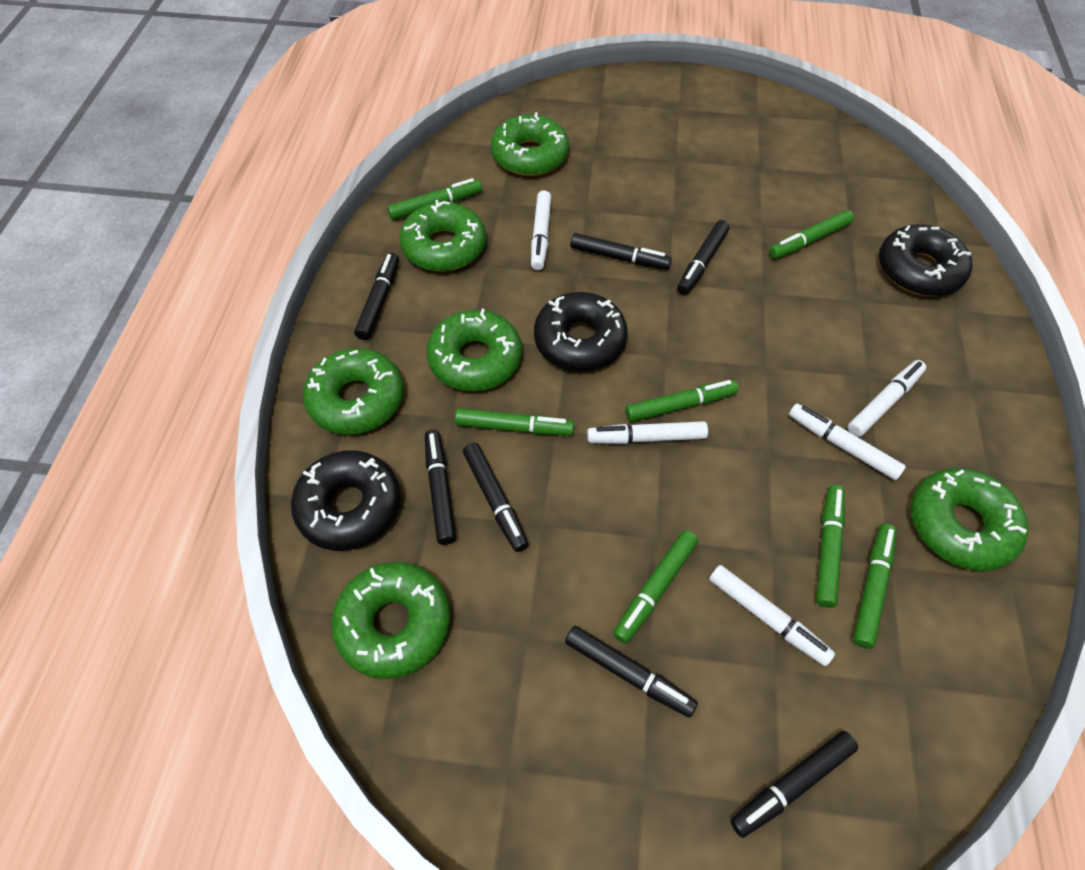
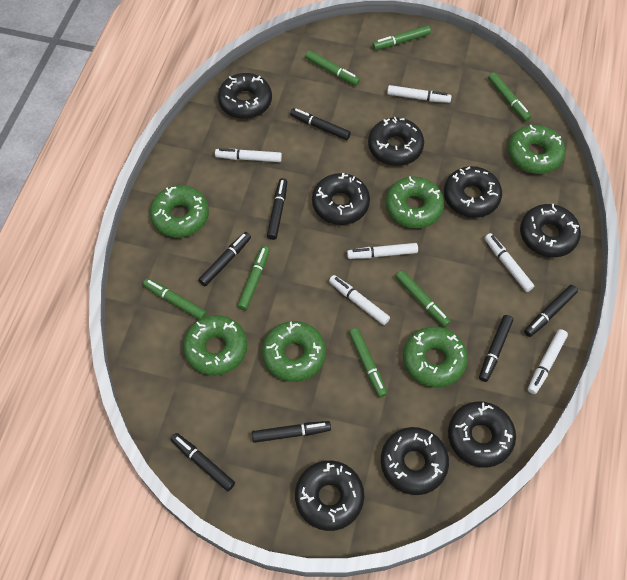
black donut: [291,450,401,551] [534,292,628,371] [879,224,972,296] = 3 -> [218,73,272,119] [295,460,364,531] [312,173,370,225] [368,117,424,166] [381,427,449,495] [444,166,502,218] [448,401,516,468] [520,204,581,257] = 8
white marker: [531,190,551,270] [587,421,708,444] [709,565,835,666] [789,403,906,480] [847,360,926,437] = 5 -> [215,148,282,162] [329,275,390,325] [347,243,418,259] [387,85,452,103] [485,233,534,292] [528,329,568,394] = 6

